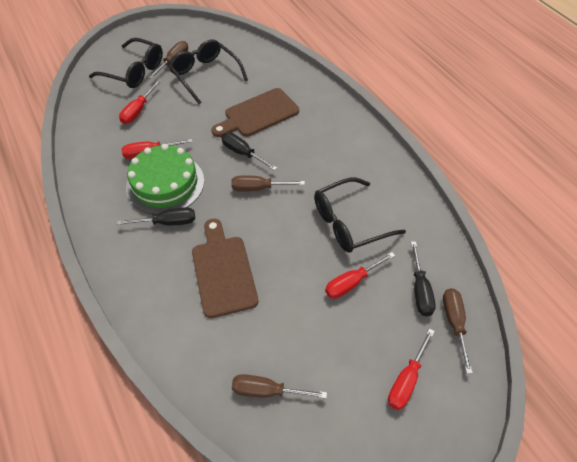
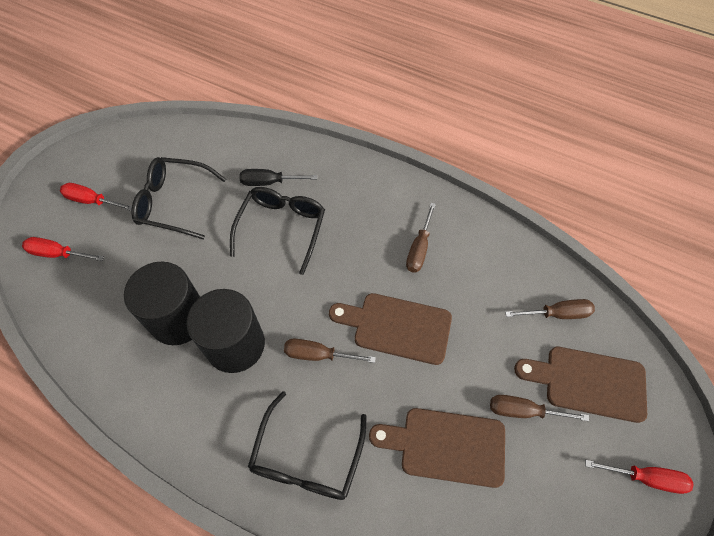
black cylinder: none = 0 -> [124,262,200,345] [187,289,265,373] = 2
black screwdriver: [117,207,195,225] [221,132,277,170] [411,241,436,316] = 3 -> [239,169,317,186] = 1
brown cutting board: [192,219,258,318] [211,88,299,137] = 2 -> [329,293,452,365] [369,408,505,488] [514,347,647,423] = 3
green cake: [126,144,204,214] = 1 -> none = 0
red screwdriver: [119,81,160,124] [121,139,192,159] [325,252,395,299] [388,328,435,410] = 4 -> [22,237,104,261] [60,183,132,211] [585,460,694,494] = 3

